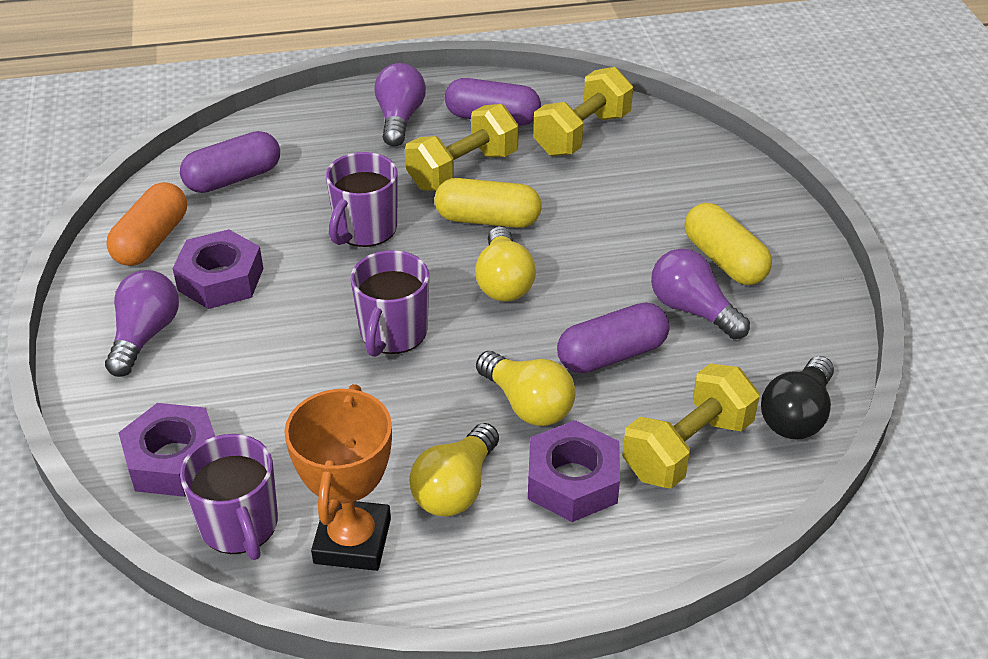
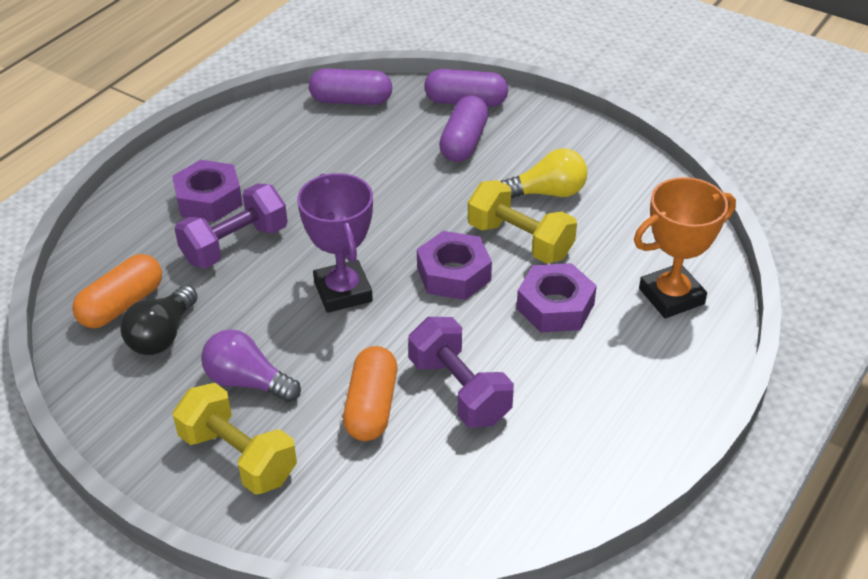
orange capsule: [106,182,187,266] = 1 -> [72,254,162,328] [343,346,397,441] = 2
purple dumbbell: none = 0 -> [174,183,288,268] [408,317,514,428] = 2
purple light bulb: [105,270,179,377] [374,63,426,146] [651,249,750,339] = 3 -> [201,329,301,402] = 1
purple mug: [180,434,278,560] [326,152,398,247] [351,250,429,357] = 3 -> none = 0
purple trophy: none = 0 -> [297,173,373,313] = 1
yellow capsule: [434,178,542,228] [684,203,772,285] = 2 -> none = 0
yellow dumbbell: [405,104,519,191] [533,67,633,156] [622,363,760,489] = 3 -> [173,383,297,495] [468,180,577,264] = 2
yellow light bulb: [409,423,499,516] [475,226,536,302] [476,351,576,426] = 3 -> [500,148,588,198] = 1

